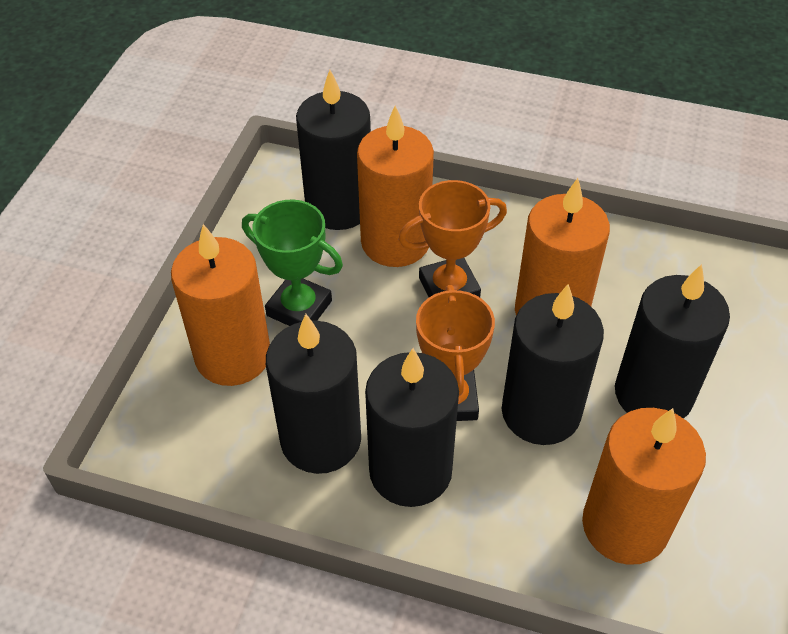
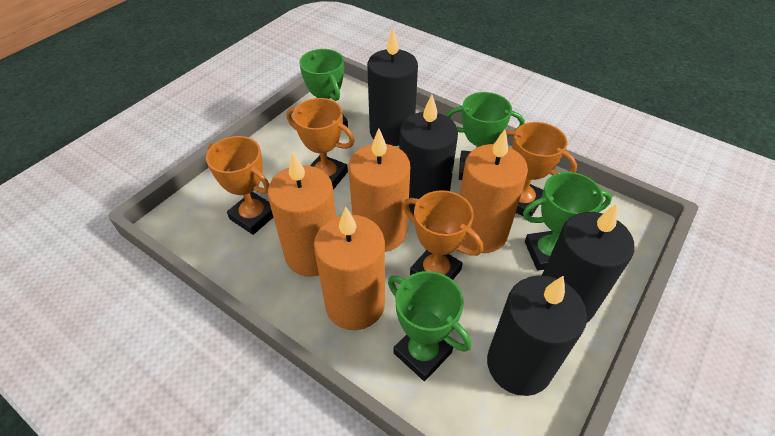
black candle: [266,314,361,474] [296,70,371,230] [365,348,459,507] [502,284,604,445] [615,264,730,419] = 5 -> [367,28,418,146] [399,95,458,215] [487,275,587,396] [542,204,635,322] = 4
green trophy: [242,200,343,326] = 1 -> [299,49,348,127] [388,271,471,381] [446,92,525,180] [523,172,612,271] = 4
orange trophy: [398,180,507,297] [416,285,495,421] = 2 -> [206,136,273,235] [287,98,355,190] [403,190,483,280] [499,122,577,217] = 4

